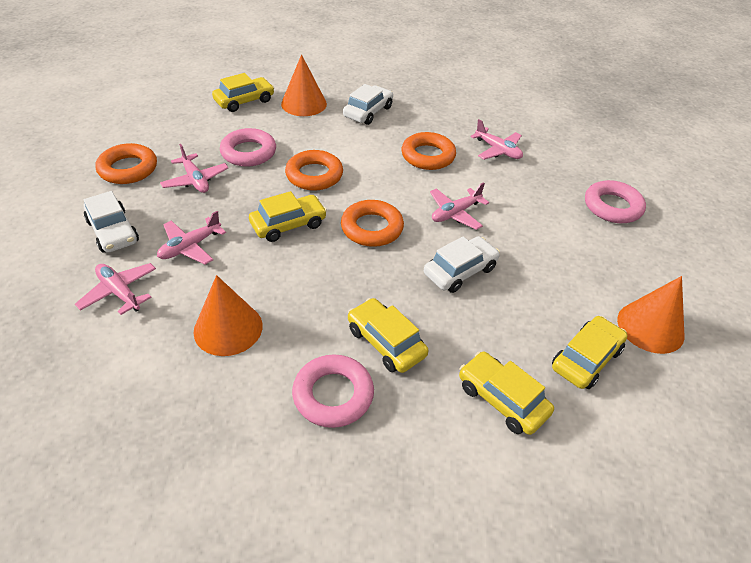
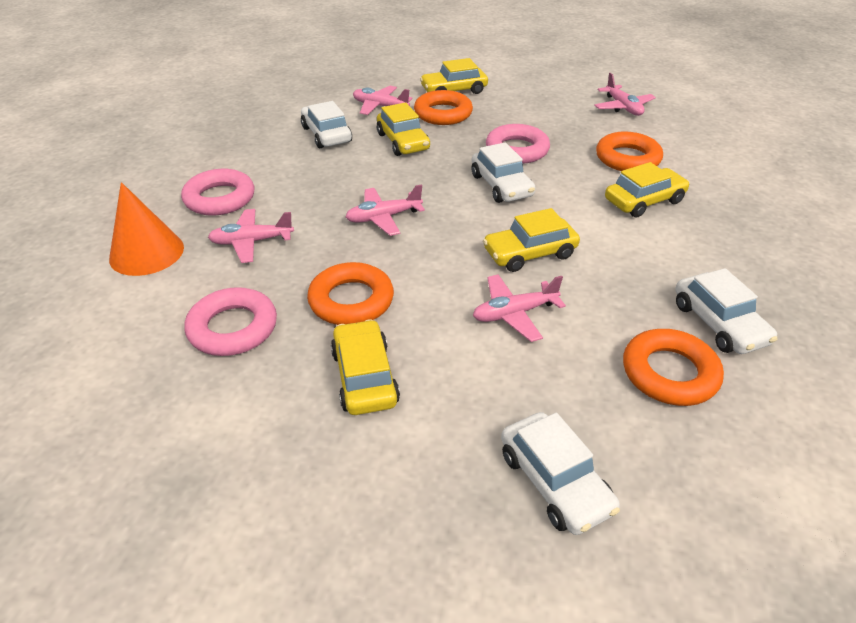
orange cone: [193,275,263,356] [281,54,327,116] [617,276,685,354] = 3 -> [109,182,184,276] = 1
white car: [84,191,139,253] [343,84,393,125] [424,236,500,293] = 3 -> [301,101,352,148] [472,142,536,203] [501,412,620,535] [675,268,777,354] = 4

